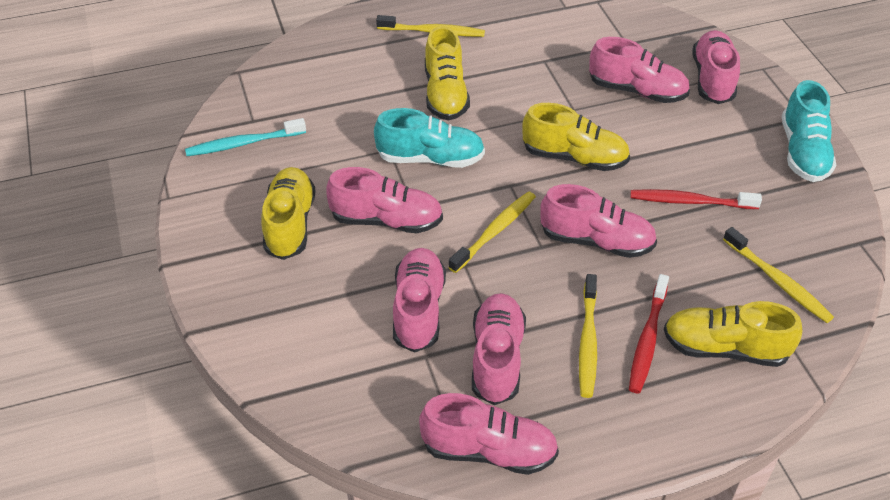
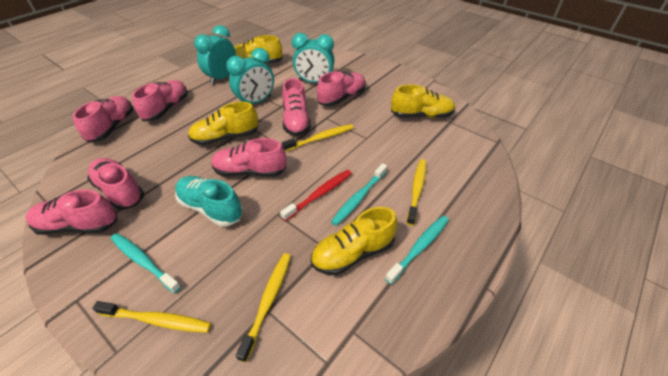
red toothbrush: [629,274,669,393] [630,189,762,209] = 2 -> [280,170,352,221] = 1
turquoise clock: none = 0 -> [194,25,236,85] [226,48,274,104] [292,33,335,83] = 3
turquoise shoe: [374,108,485,168] [782,80,836,182] = 2 -> [175,176,243,227] = 1
turquoise toothbrush: [185,118,306,156] = 1 -> [111,233,181,293] [331,163,387,226] [385,216,449,284] = 3

